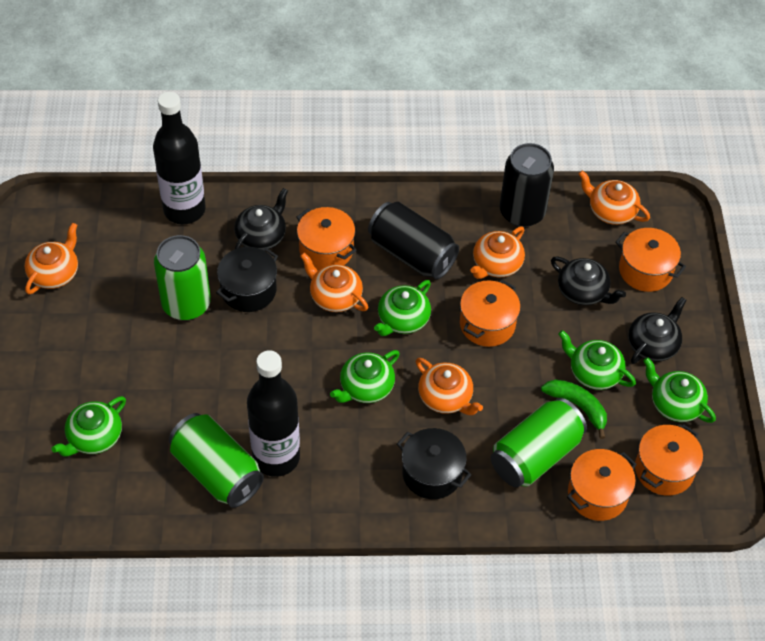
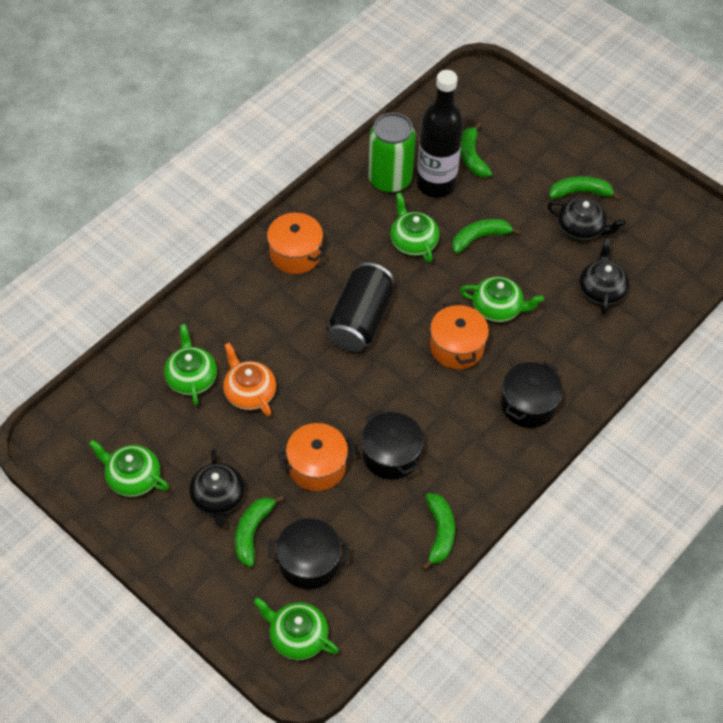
black bottle: [153,92,206,224] [247,350,300,477] = 2 -> [417,70,464,198] = 1
black can: [368,202,459,279] [500,143,554,227] = 2 -> [326,262,394,352] = 1
black pot: [216,247,278,312] [397,428,471,499] = 2 -> [268,518,349,589] [362,409,423,480] [501,361,563,428] = 3
green banana: [541,379,607,439] = 1 -> [235,495,284,567] [422,493,455,570] [452,219,521,253] [460,122,492,177] [549,176,621,200] = 5
green can: [154,235,211,320] [169,413,264,508] [491,398,587,487] = 3 -> [368,113,416,193] = 1
orange pot: [296,207,357,270] [460,280,520,347] [567,449,637,521] [615,228,686,292] [635,424,703,496] = 5 -> [265,213,326,274] [278,423,356,491] [430,302,489,369] = 3
orange teapot: [24,223,78,294] [300,252,368,312] [416,358,483,415] [470,226,525,279] [578,170,650,225] = 5 -> [223,343,276,416] = 1

